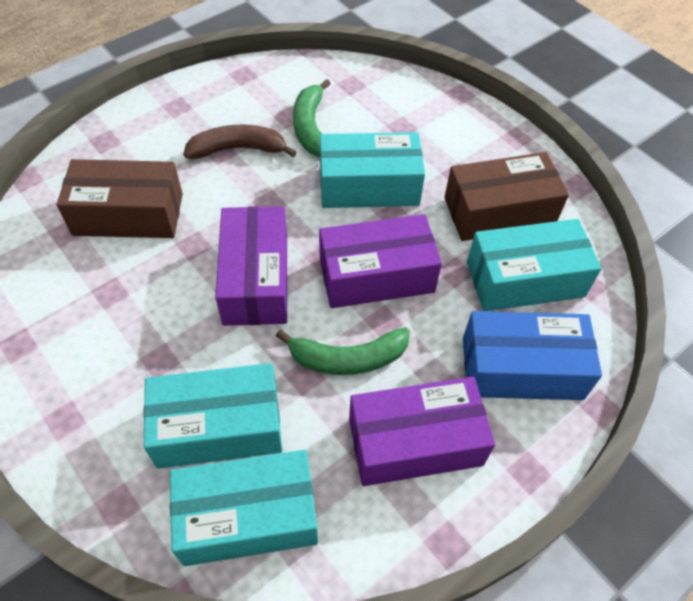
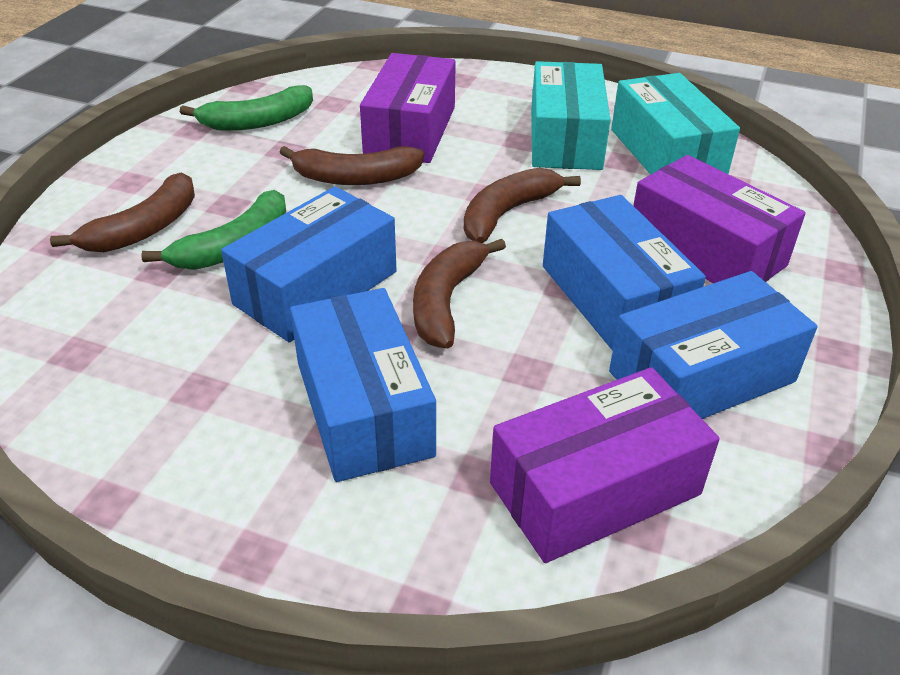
blue box: [463,311,602,400] = 1 -> [221,186,397,342] [290,288,436,482] [543,195,706,351] [609,271,817,419] = 4
brown banana: [183,125,296,159] = 1 -> [50,172,195,252] [279,146,424,185] [413,239,506,348] [464,168,581,243] = 4
brown box: [57,159,183,238] [444,152,569,241] = 2 -> none = 0
turquoise box: [143,363,282,469] [170,450,318,566] [320,132,425,208] [467,219,602,311] = 4 -> [531,61,610,170] [611,73,740,175] = 2

